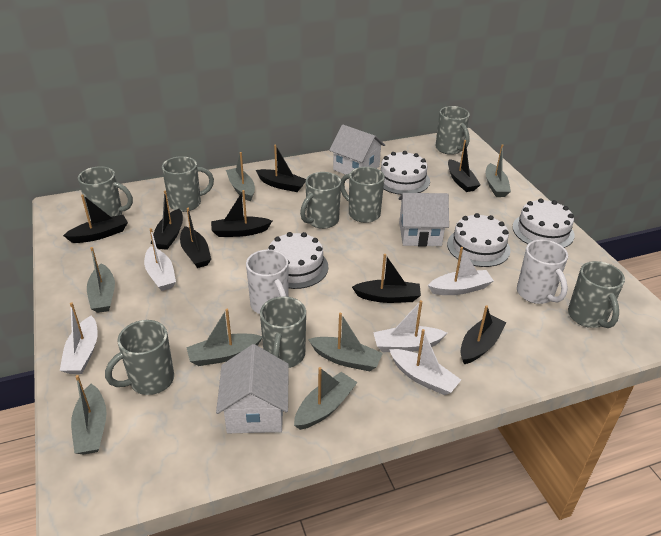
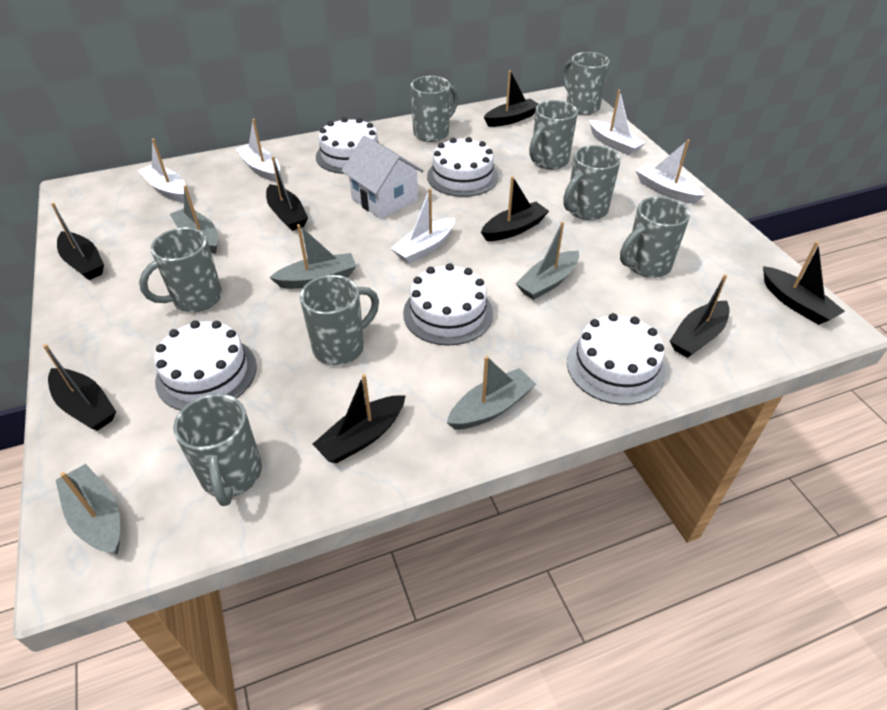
grey boat: [71,375,107,455] [87,247,115,313] [186,309,262,366] [226,152,255,202] [294,367,358,430] [308,313,383,371] [486,144,511,197] = 7 -> [56,464,120,554] [170,185,219,254] [269,224,356,289] [447,356,536,430] [515,222,579,300] = 5
white cake: [268,232,328,289] [380,151,430,195] [447,213,511,267] [512,198,574,248] = 4 -> [154,320,257,410] [316,117,378,174] [403,263,493,346] [427,137,498,197] [567,313,666,405] = 5
white house: [216,344,289,433] [329,125,385,175] [398,193,449,247] = 3 -> [342,135,424,219] = 1
white mug: [246,249,289,314] [517,240,568,304] = 2 -> none = 0

